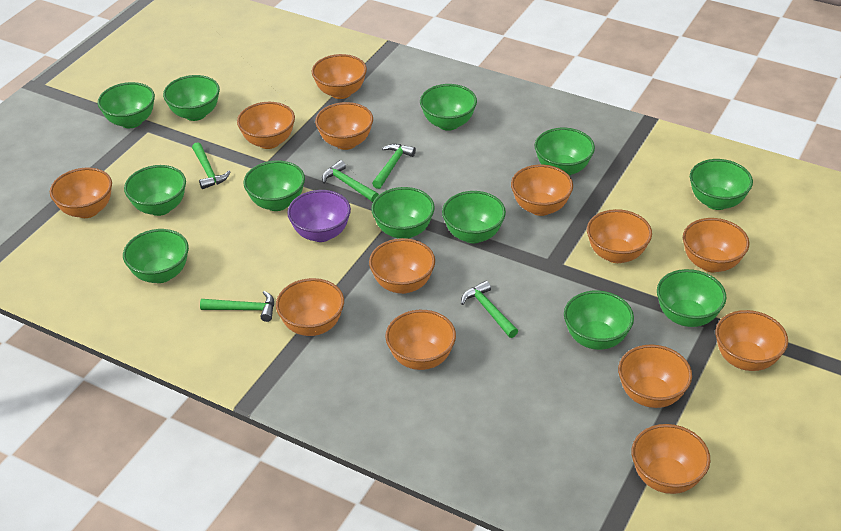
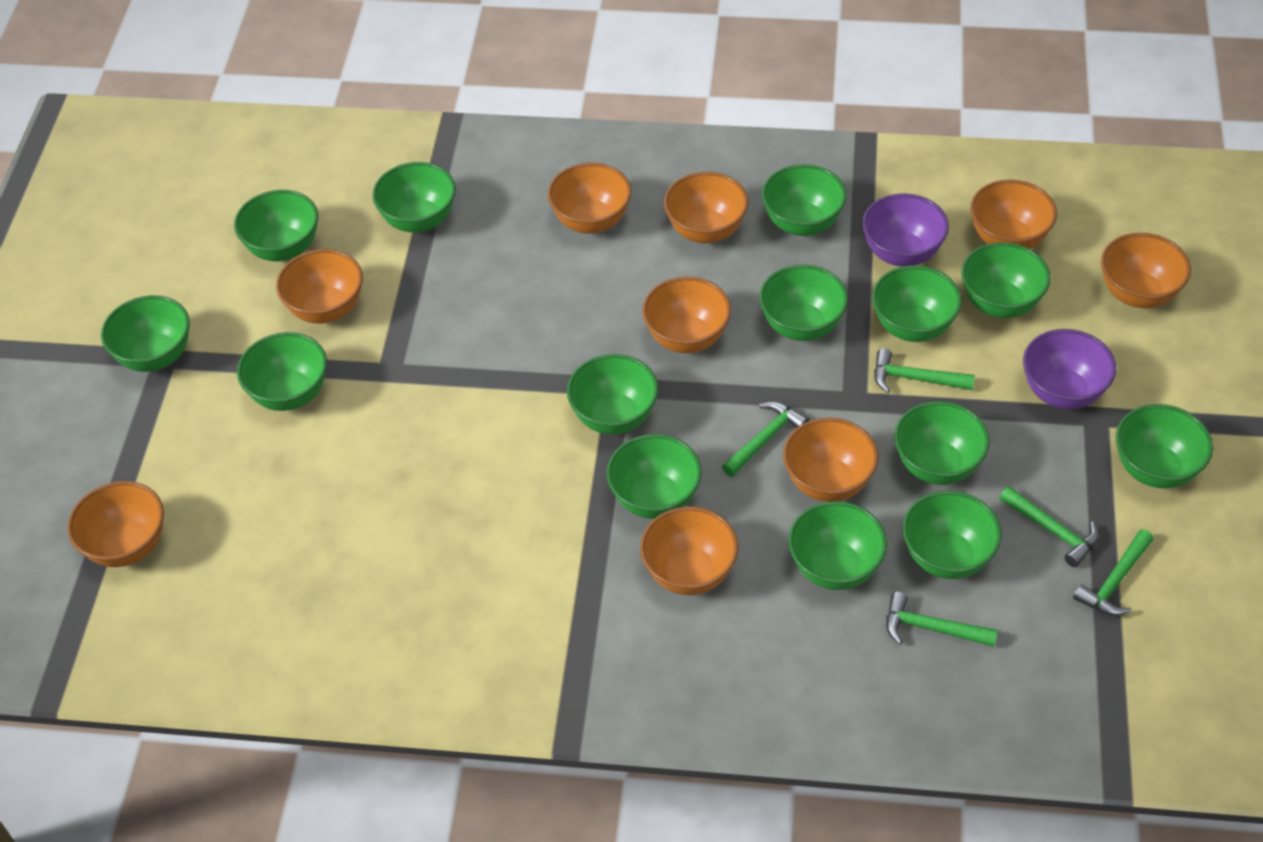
green bowl: [98,82,155,128] [123,229,189,283] [124,165,186,216] [163,75,220,121] [244,160,305,211] [371,187,435,239] [420,84,477,131] [442,191,506,243] [535,128,595,176] [564,290,634,350] [657,269,726,327] [690,159,753,210] = 12 -> [101,295,190,372] [234,190,318,261] [237,332,327,411] [372,162,456,233] [567,354,658,434] [607,434,702,519] [759,265,848,341] [762,164,847,236] [788,501,887,590] [872,265,962,342] [894,401,990,485] [903,491,1002,579] [961,242,1051,318] [1116,404,1213,488] = 14
orange bowl: [50,167,112,218] [237,102,295,149] [276,278,344,336] [312,54,367,99] [315,102,373,150] [369,238,435,294] [385,310,456,370] [511,165,573,216] [587,209,652,263] [618,344,692,408] [632,424,710,494] [683,218,749,272] [716,310,788,371] = 13 -> [68,481,164,567] [276,249,363,324] [548,163,631,234] [640,506,738,595] [642,277,731,353] [664,172,748,243] [783,417,878,502] [970,180,1057,249] [1101,233,1191,308] = 9
purple bowl: [287,190,351,242] = 1 -> [862,193,949,266] [1023,329,1116,409] = 2

